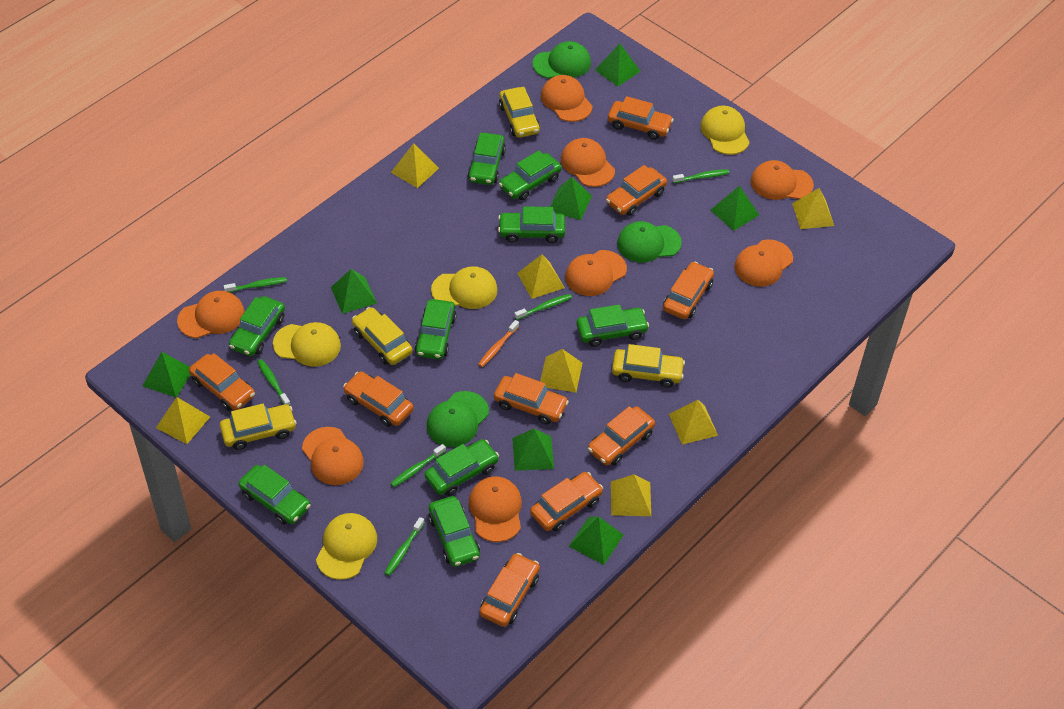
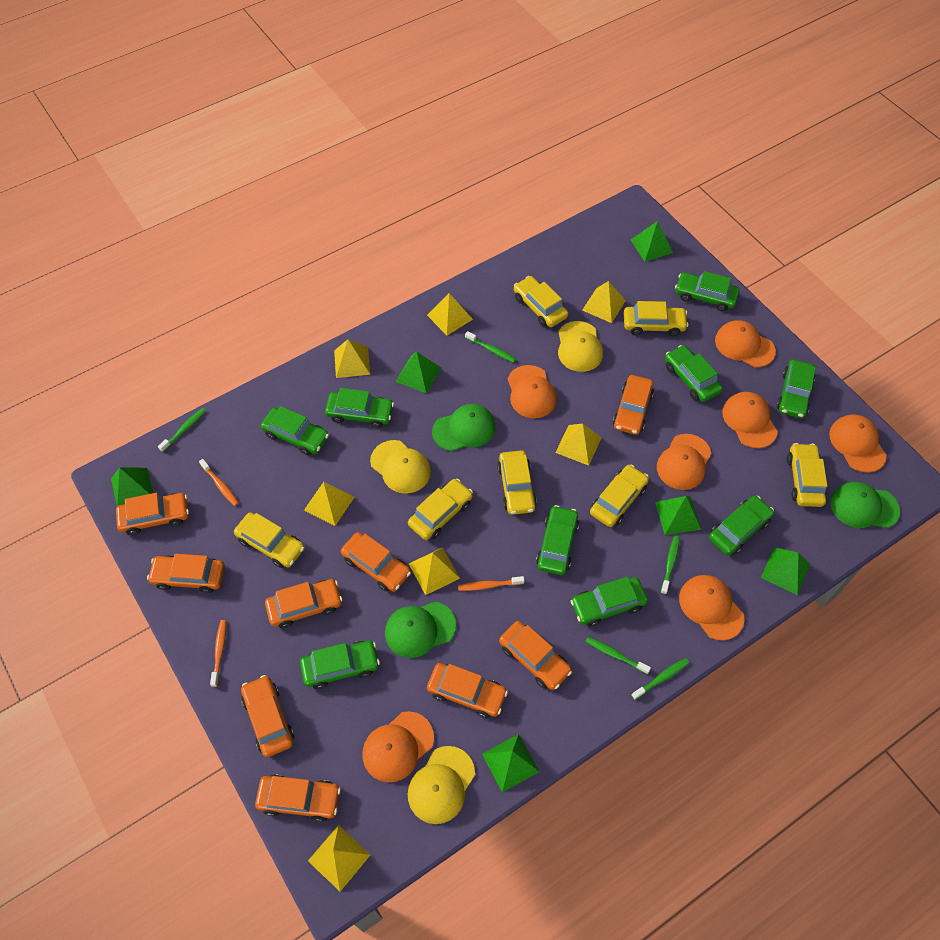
green pyramid: [143,352,190,397] [331,269,377,314] [512,428,554,471] [550,176,592,220] [569,517,623,565] [595,43,640,86] [711,186,759,231] = 7 -> [111,468,153,506] [396,352,441,393] [482,734,539,792] [631,221,673,262] [655,496,701,535] [761,547,810,595] = 6
green toothbrush: [224,277,287,293] [257,359,291,406] [385,517,424,576] [390,444,446,487] [514,294,572,320] [672,169,729,183] = 6 -> [158,408,206,452] [465,331,516,363] [585,637,651,674] [631,658,689,700] [661,535,680,595] = 5
orange cap: [177,291,245,339] [302,427,364,485] [469,476,522,542] [541,75,593,122] [561,138,615,187] [565,250,627,296] [735,239,793,287] [751,160,814,200] = 8 -> [362,711,434,782] [508,365,557,418] [657,434,712,490] [679,575,745,641] [715,320,776,367] [722,392,778,448] [829,414,887,473] = 7
orange toothbrush: [478,320,519,367] = 1 -> [199,459,239,506] [210,620,226,687] [458,576,524,591] = 3
yellow cap: [273,322,341,367] [316,513,377,580] [431,266,498,309] [700,106,750,155] = 4 -> [370,440,431,494] [408,746,475,824] [558,321,603,372] = 3
yellow car: [220,404,297,450] [352,307,413,365] [499,87,540,138] [612,344,685,388] = 4 -> [234,512,304,568] [408,479,473,540] [497,450,537,515] [514,276,568,327] [590,464,649,527] [624,301,689,336] [787,443,827,507] = 7

